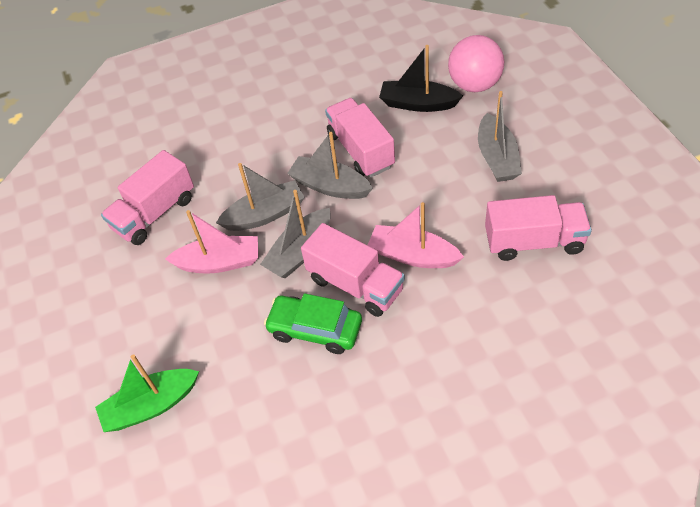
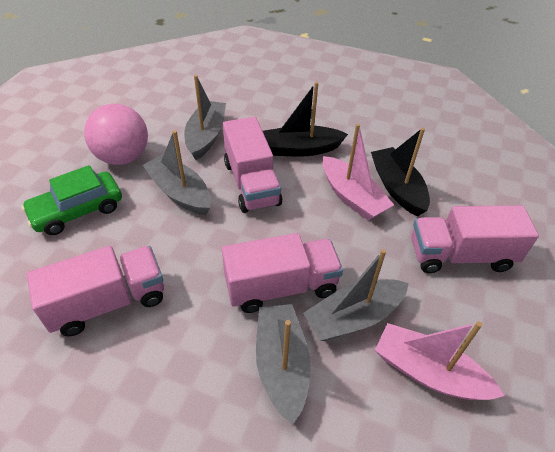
black boat: [379,45,463,112] = 1 -> [263,82,348,157] [371,128,430,216] = 2
green boat: [95,354,199,432] = 1 -> none = 0

